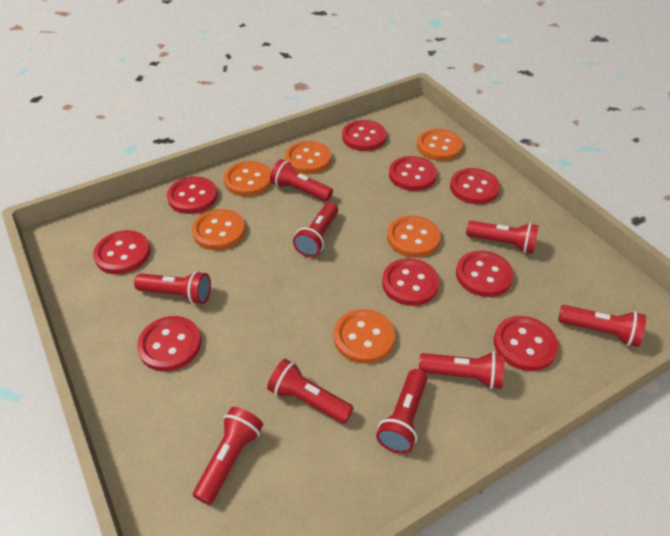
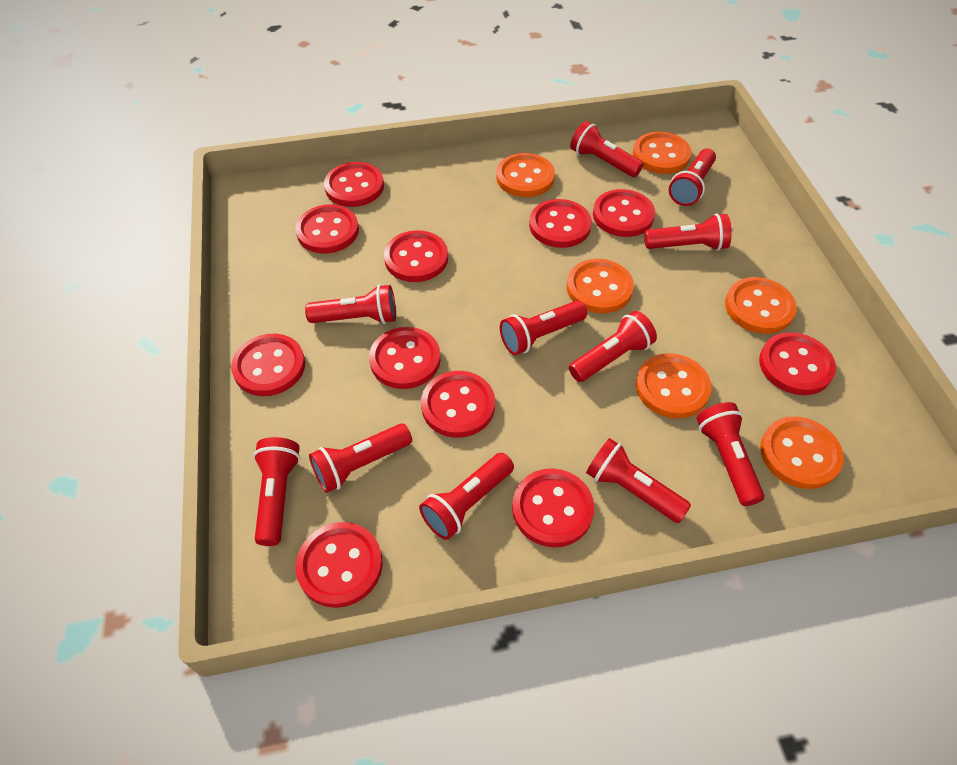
red button: [93,230,150,274] [137,316,201,371] [167,176,218,214] [342,120,387,151] [382,258,439,306] [389,156,437,191] [450,168,500,204] [456,250,514,297] [494,316,559,371] = 9 -> [231,334,305,396] [295,204,359,254] [296,522,383,608] [324,162,384,207] [369,327,441,389] [384,230,448,282] [421,371,495,438] [512,468,594,547] [529,199,592,248] [593,189,655,237] [759,332,836,395] = 11
red flashlight: [134,271,211,305] [193,407,263,505] [267,359,354,424] [270,159,333,202] [293,202,338,257] [376,369,427,454] [419,351,504,389] [466,221,539,254] [558,305,646,347] = 9 -> [253,437,300,546] [305,285,396,324] [309,424,412,493] [419,453,514,540] [500,300,587,355] [569,311,657,382] [570,121,644,177] [586,438,691,523] [644,213,732,251] [669,149,716,206] [697,402,764,506] = 11

